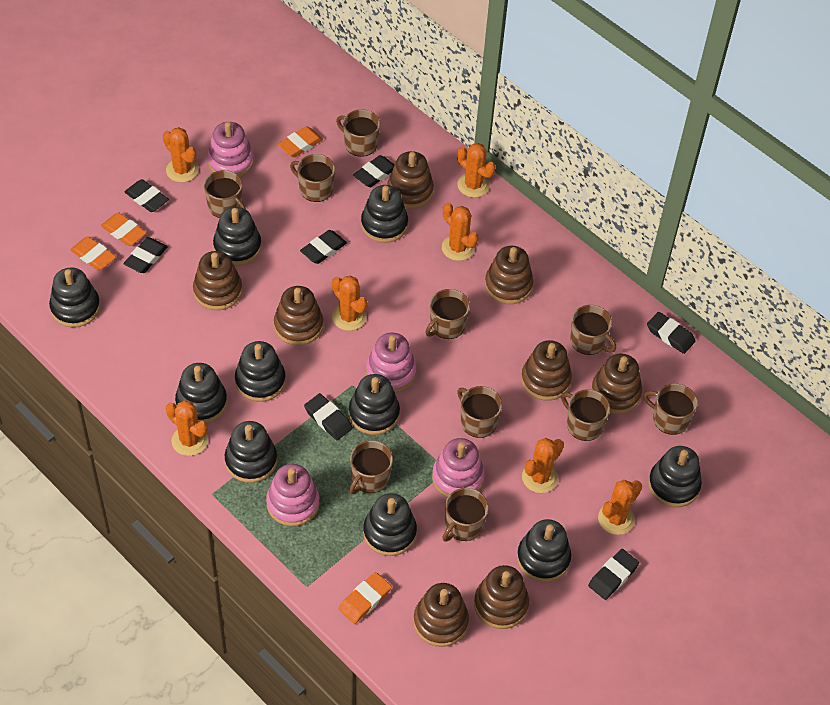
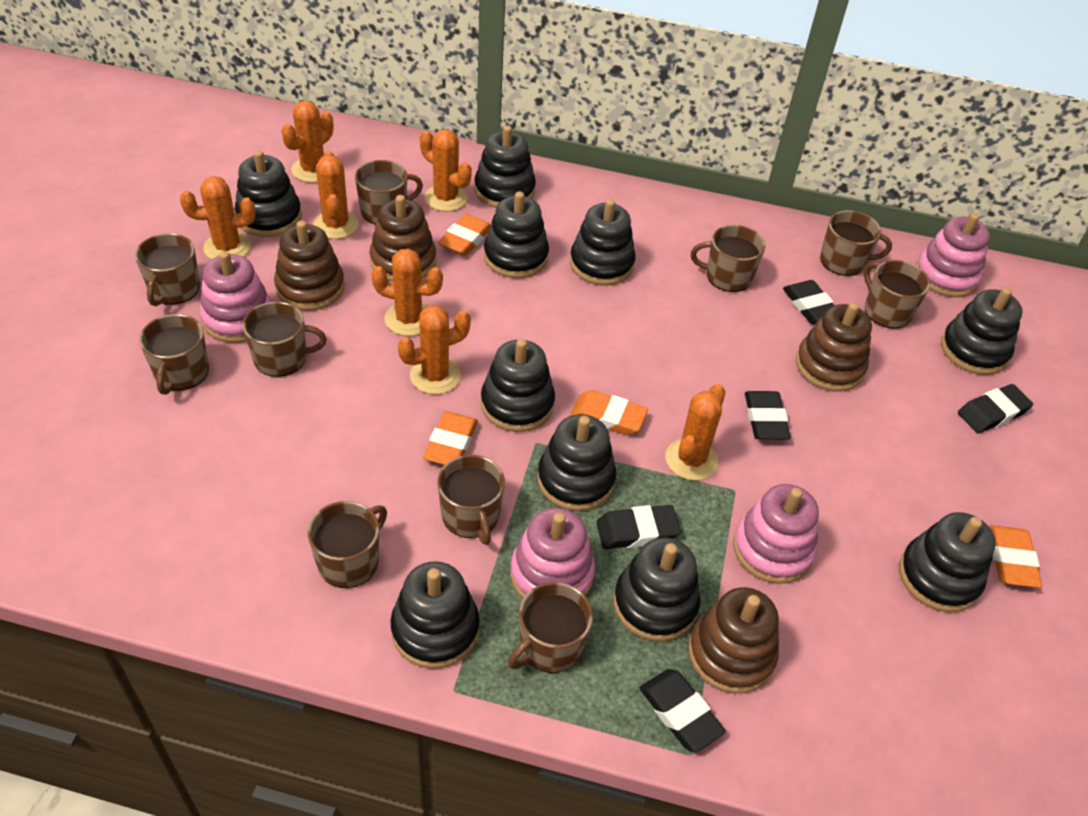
black eraser: [123,237,168,273] [125,179,169,212] [300,230,347,264] [304,393,353,440] [353,155,395,187] [588,549,639,600] [647,312,695,354] = 7 -> [596,505,681,549] [640,669,726,752] [745,391,791,439] [783,280,834,324] [958,384,1033,433] = 5
brown stacking toy: [193,251,242,310] [274,286,323,345] [387,151,434,209] [413,583,469,647] [474,565,529,629] [485,246,534,304] [521,340,572,401] [591,353,642,414] = 8 -> [274,221,345,311] [369,195,436,282] [688,587,779,694] [796,302,872,392] = 4

